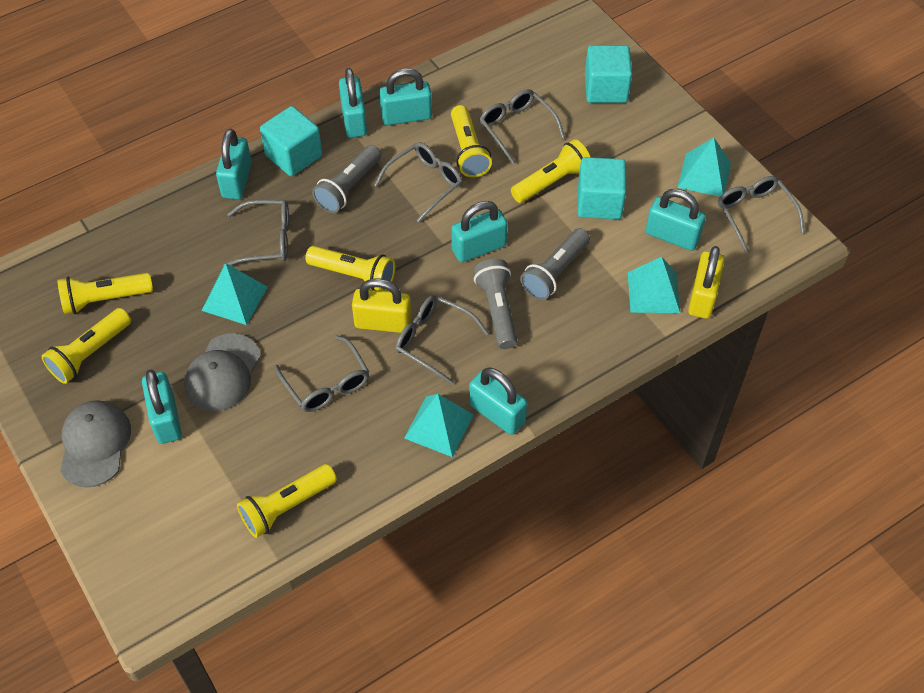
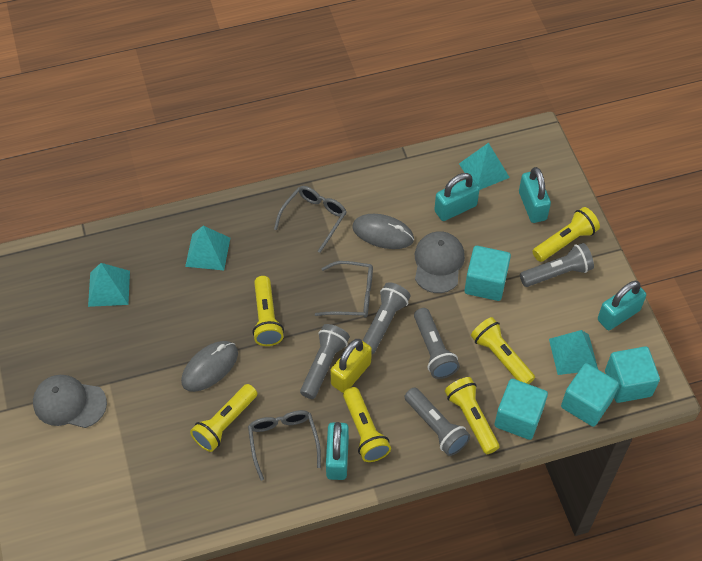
grey flashlight: [312,145,381,213] [473,259,517,349] [520,228,590,300] = 3 -> [300,324,350,399] [363,282,410,354] [404,387,470,456] [414,308,459,379] [520,243,594,287] = 5
grey glasses: [223,200,289,266] [274,335,369,412] [374,142,462,223] [395,295,489,385] [480,89,565,165] [718,176,805,253] = 6 -> [248,410,321,481] [274,186,347,253] [315,261,373,318] = 3
grey mouse: none = 0 -> [181,341,238,392] [352,214,414,249] = 2
turquoise cube: [260,106,322,176] [578,157,626,219] [585,45,632,103] = 3 -> [465,246,511,301] [495,379,548,440] [561,363,619,427] [605,346,660,403] = 4
turquoise padlock: [142,370,182,444] [216,129,252,199] [339,68,367,138] [379,68,432,125] [451,201,508,262] [469,368,527,435] [646,189,706,251] = 7 -> [326,422,349,480] [434,173,480,221] [519,167,551,223] [598,281,646,330] = 4
yellow padlock: [352,278,412,333] [688,246,724,319] = 2 -> [330,339,372,393] = 1

